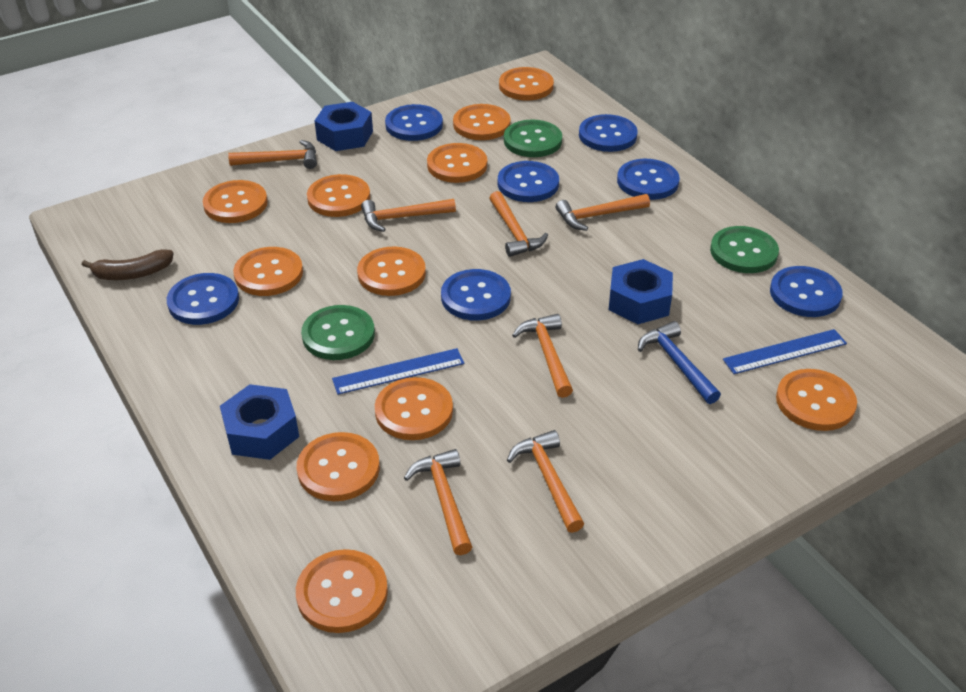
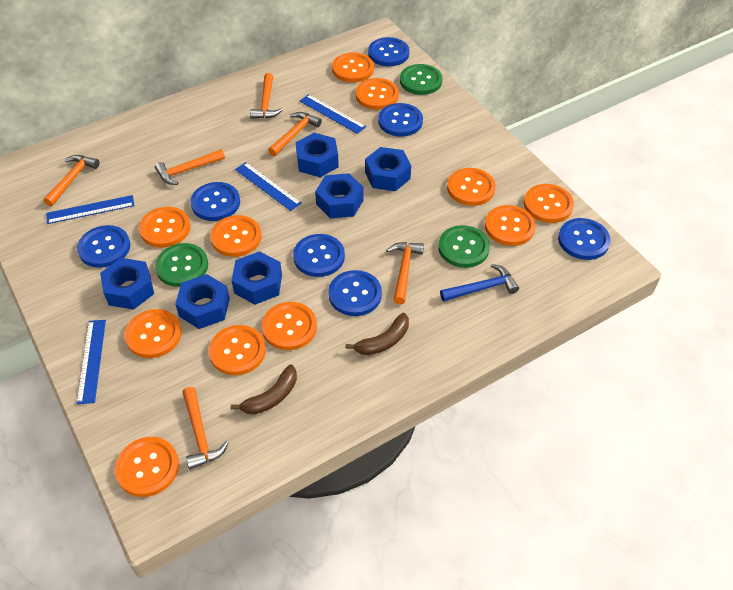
blue nut: [220,384,299,460] [315,102,373,151] [609,259,673,324] = 3 -> [100,258,154,310] [175,274,230,329] [231,251,282,305] [296,133,339,177] [315,173,364,219] [365,147,411,191] = 6
blue ruler: [332,348,464,395] [723,329,847,374] = 2 -> [46,195,135,224] [76,320,106,404] [235,162,302,211] [300,94,366,134] = 4
brown banana: [82,249,174,280] = 1 -> [231,365,297,415] [345,313,409,355] = 2
orange hammer: [228,140,317,169] [361,199,456,232] [404,449,472,555] [489,191,548,257] [507,430,584,533] [512,314,573,398] [556,194,650,231] = 7 -> [43,155,99,206] [155,149,225,185] [183,387,229,469] [250,73,283,119] [268,112,322,156] [386,242,424,304] = 6

